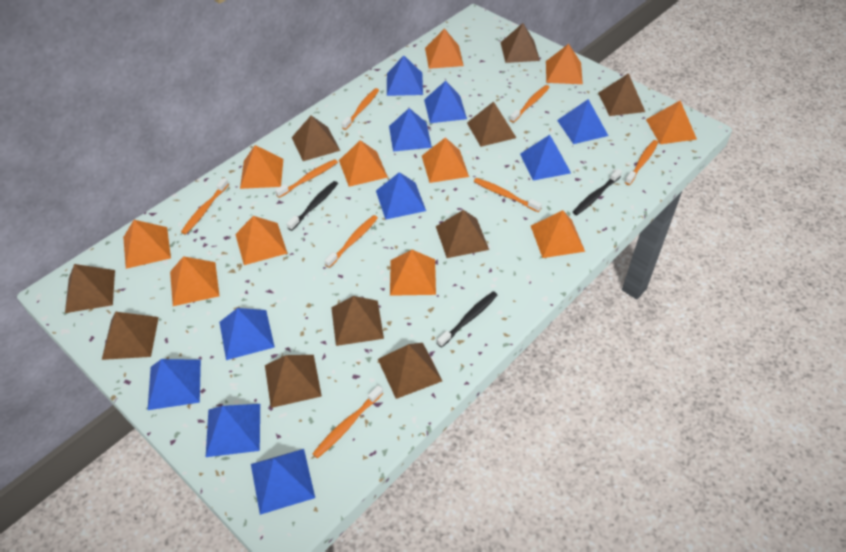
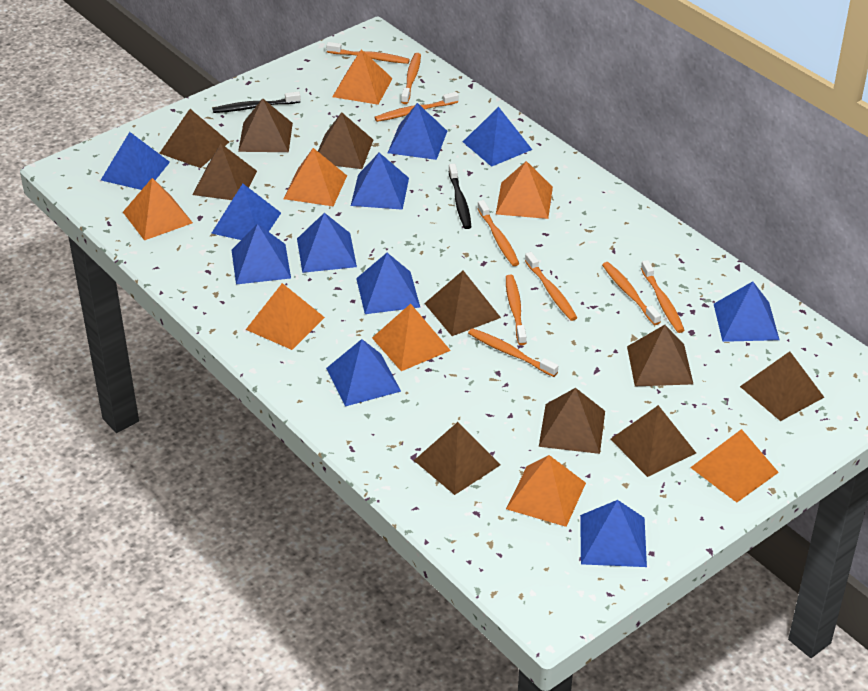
black toothbrush: [287,181,338,231] [437,291,497,348] [573,169,622,215] = 3 -> [212,91,301,113] [448,164,471,229] = 2
blue pyramid: [148,359,201,410] [206,404,260,457] [219,308,275,360] [251,449,315,515] [376,172,426,220] [387,55,423,96] [389,108,432,152] [424,81,467,123] [520,135,571,181] [557,99,608,144] = 10 -> [101,132,170,190] [211,184,281,240] [232,224,291,284] [297,213,357,273] [326,339,401,406] [351,153,409,210] [356,253,420,314] [388,103,447,160] [463,107,532,167] [580,500,647,567] [714,281,779,342] = 11
orange pyramid: [123,220,171,269] [170,256,220,306] [235,216,287,265] [240,145,283,189] [339,140,388,187] [390,250,436,296] [422,137,469,183] [425,28,464,69] [531,210,585,258] [546,44,583,84] [646,101,697,144] = 11 -> [123,178,193,241] [246,283,325,350] [283,148,347,206] [332,49,393,105] [372,304,451,371] [496,161,553,219] [506,455,586,527] [690,429,779,502] = 8
orange toothbrush: [181,178,229,234] [275,159,338,198] [312,385,383,458] [324,215,378,268] [342,88,379,130] [474,178,542,212] [510,85,550,123] [625,140,658,185] = 8 -> [326,42,410,64] [374,92,459,122] [401,53,421,104] [468,328,558,377] [477,200,519,266] [506,275,526,345] [525,252,577,321] [602,262,661,325] [641,260,685,333] = 9

